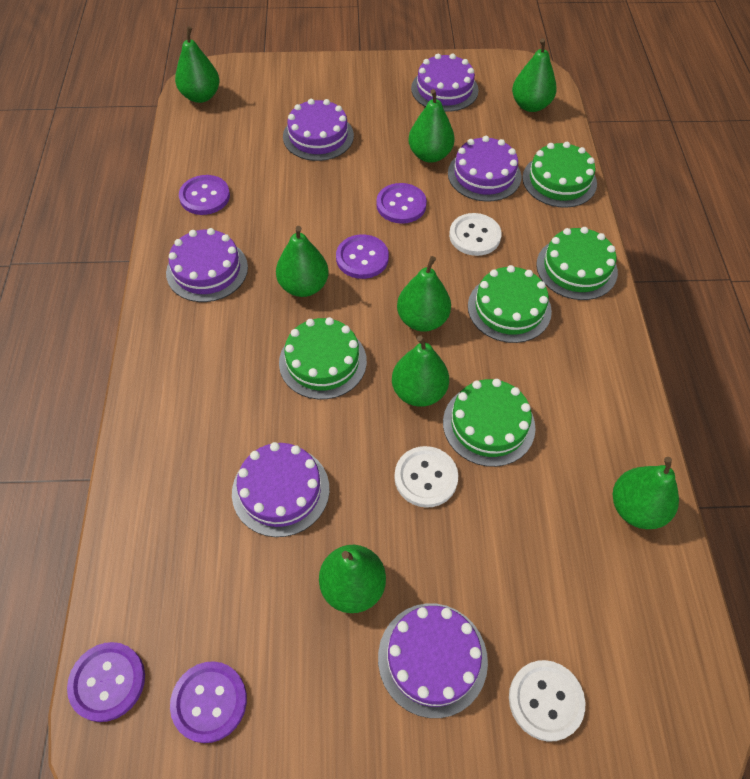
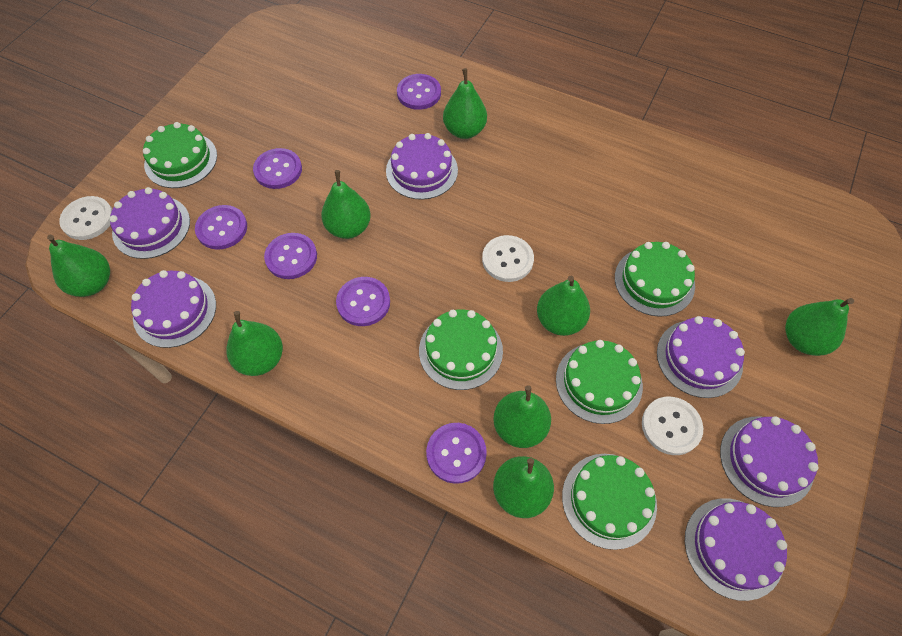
purple button: [67,642,145,722] [170,661,247,743] [179,175,230,215] [336,234,389,279] [376,183,427,224] = 5 -> [195,205,247,250] [253,148,302,189] [264,233,317,279] [336,277,390,326] [397,74,441,110] [426,423,487,484] = 6

